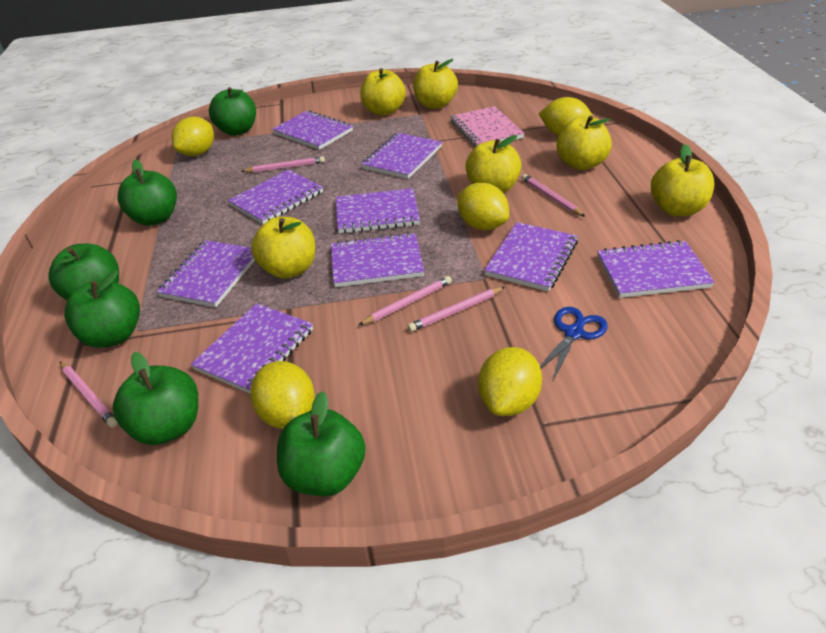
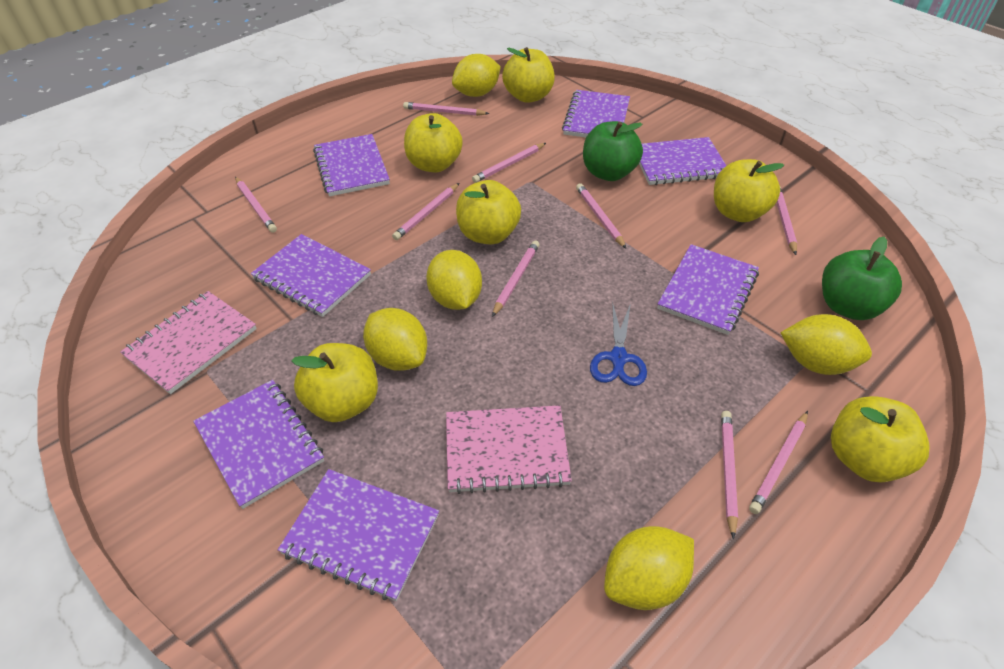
green apple: [49,244,119,300] [64,270,140,348] [113,352,198,445] [117,160,177,226] [209,87,256,136] [277,391,366,496] = 6 -> [583,121,643,181] [822,237,902,320] = 2
pink notebook: [450,106,525,147] = 1 -> [120,291,257,394] [446,405,572,494] = 2
pink pencil: [60,361,118,427] [242,156,325,173] [359,276,452,325] [408,287,505,332] [522,174,585,217] = 5 -> [235,177,277,233] [392,183,459,240] [403,102,489,116] [472,143,546,183] [492,241,540,317] [576,183,626,248] [721,411,738,539] [749,411,808,514] [776,187,797,255] = 9
purple notebook: [157,240,255,307] [191,303,313,393] [228,170,323,225] [272,110,353,150] [331,232,424,287] [336,188,420,234] [362,133,442,179] [484,222,578,292] [597,240,715,298] = 9 -> [193,380,324,509] [251,234,371,317] [278,469,439,601] [313,134,390,197] [562,90,630,137] [639,137,726,185] [657,244,759,335] = 7

